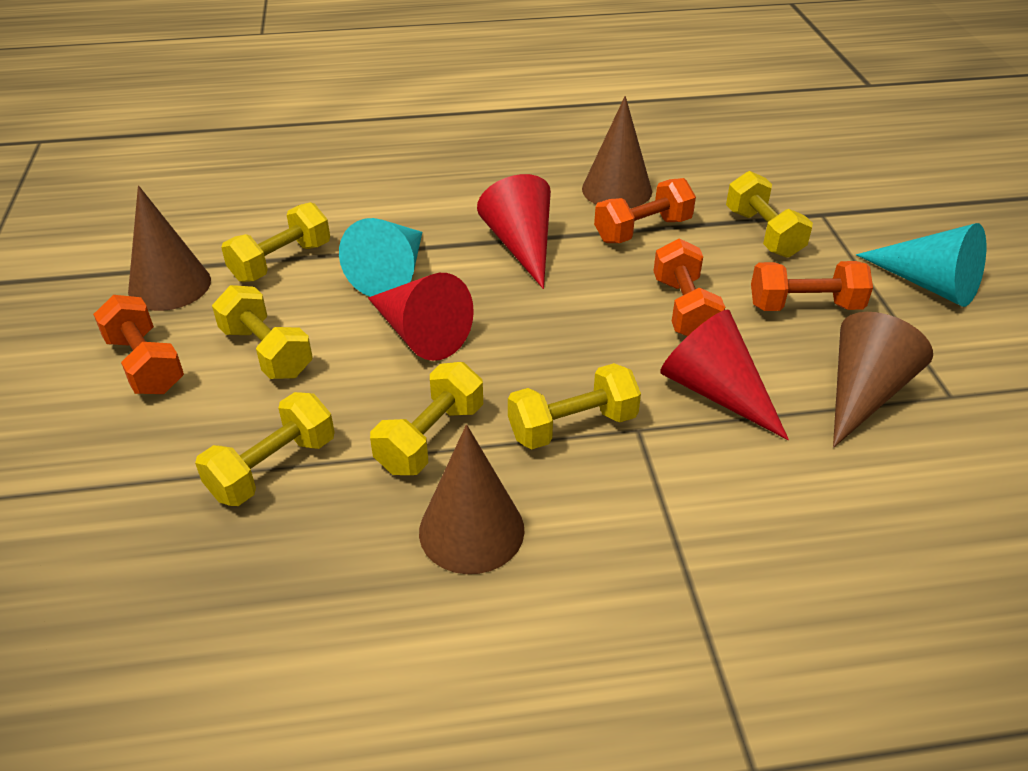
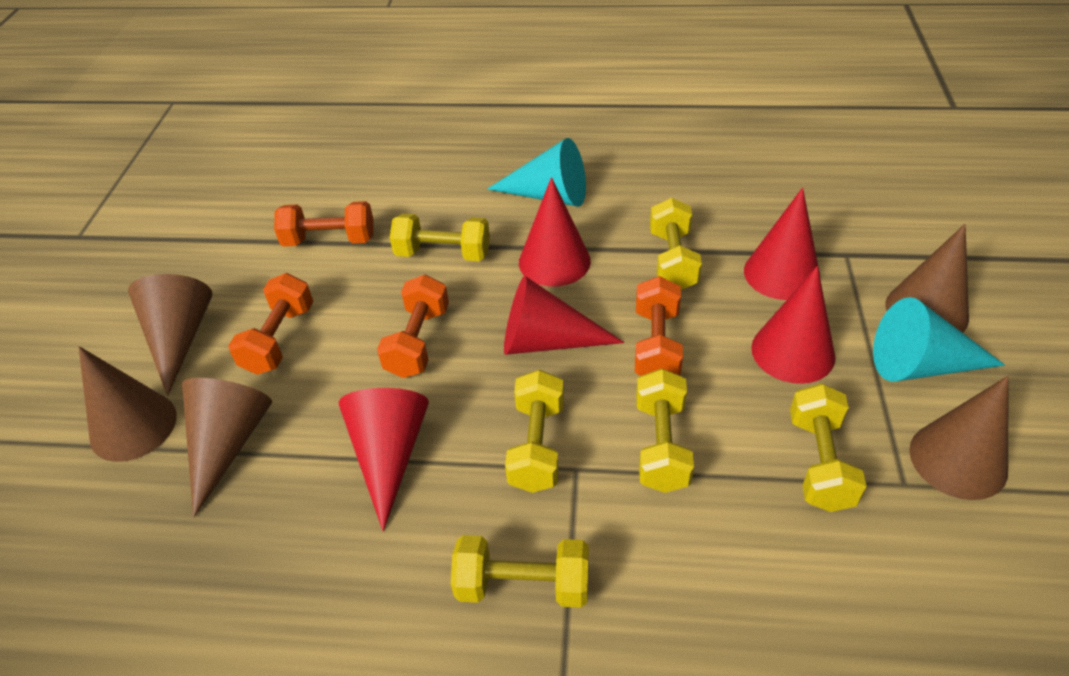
brown cone: [128,185,211,311] [419,424,524,574] [582,96,652,208] [833,312,933,448] = 4 -> [79,346,177,462] [128,274,212,396] [182,378,272,518] [885,224,969,333] [909,376,1009,500] = 5
red cone: [368,273,474,361] [477,174,551,289] [660,310,789,440] = 3 -> [339,388,429,531] [504,276,624,355] [519,177,591,287] [744,188,820,300] [751,266,836,384] = 5

